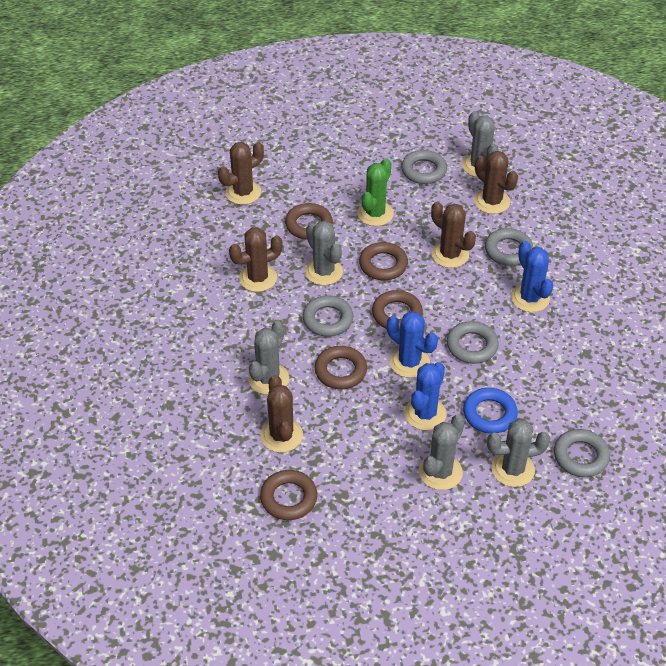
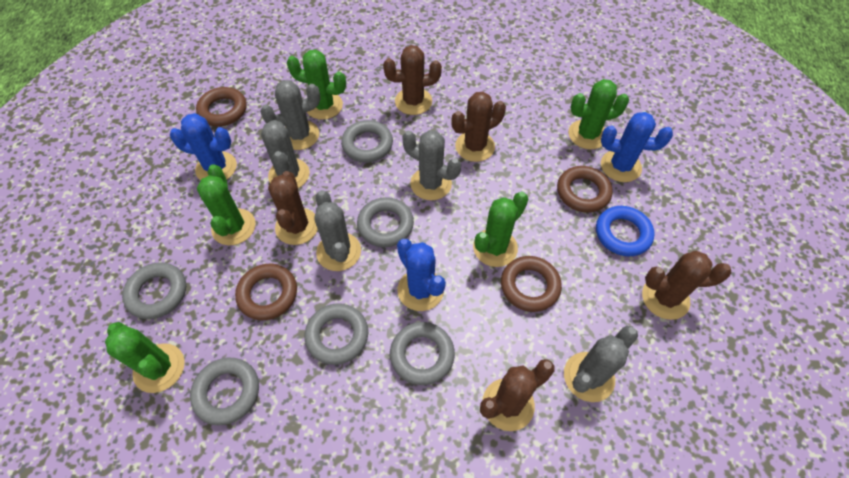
brown ring: [260,470,317,520] [285,203,333,240] [314,346,367,389] [359,242,408,280] [372,290,423,329] = 5 -> [196,87,247,126] [235,264,297,320] [501,256,562,312] [557,166,613,213] = 4
green cactus: [357,158,394,226] = 1 -> [105,322,184,393] [197,164,256,245] [287,50,346,120] [473,192,528,267] [568,79,629,149] = 5
grey ring: [303,295,354,337] [401,150,447,184] [447,321,499,364] [485,228,533,266] [554,429,610,477] = 5 -> [122,262,186,319] [190,358,259,425] [305,303,368,365] [341,120,393,163] [357,197,414,247] [390,322,455,385] = 6

